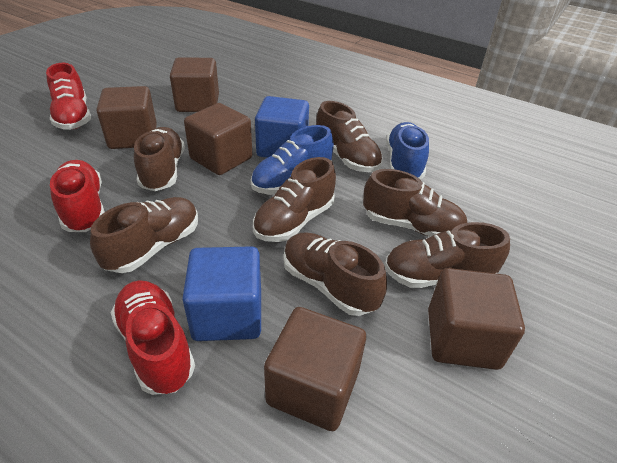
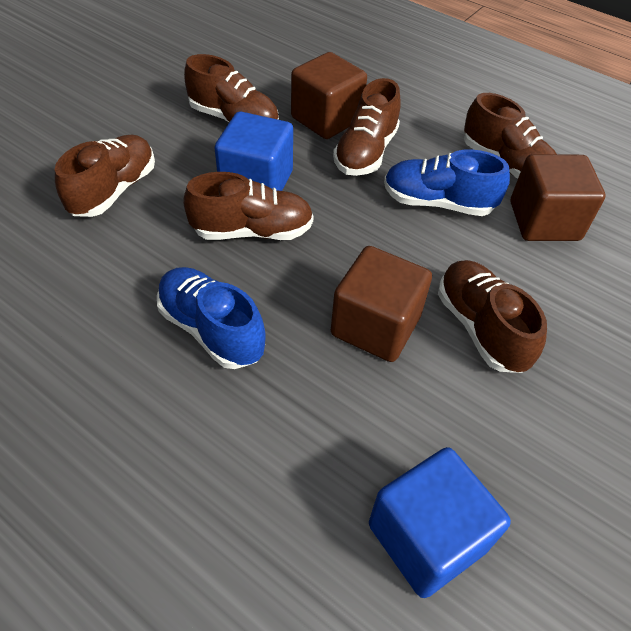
brown cube: [97,86,157,149] [170,57,219,112] [184,103,252,175] [264,307,366,431] [428,268,525,370] = 5 -> [291,52,367,139] [331,246,432,362] [511,154,606,241] = 3
brown shoe: [90,197,198,273] [134,127,185,191] [253,157,336,242] [283,232,387,316] [316,101,383,172] [363,169,467,237] [385,222,510,288] = 7 -> [55,135,155,217] [183,172,314,240] [184,54,279,122] [333,78,401,176] [438,260,547,373] [464,93,557,179] = 6
red shoe: [46,63,91,130] [50,160,105,232] [111,280,195,395] = 3 -> none = 0

